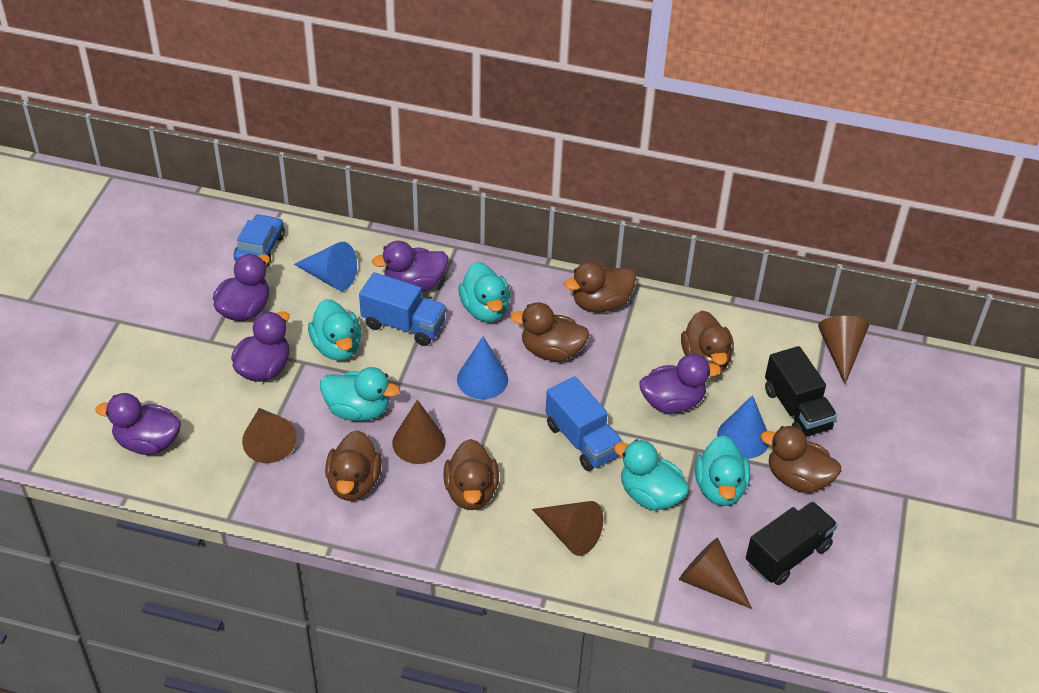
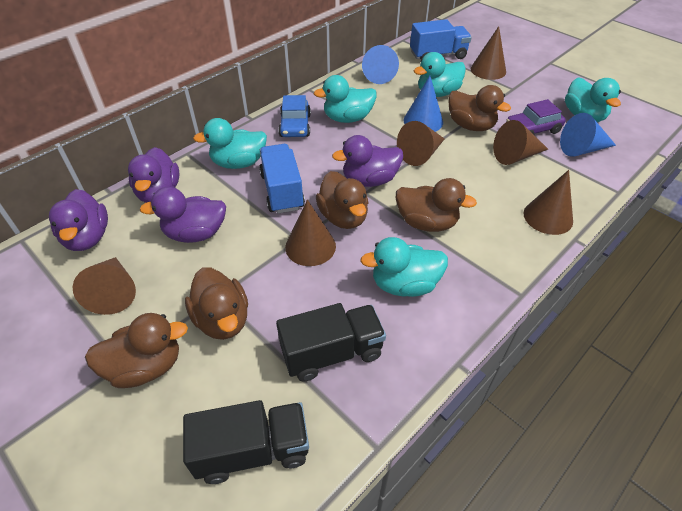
brown cone: [242,408,297,463] [392,400,446,464] [532,501,604,556] [679,538,752,609] [818,316,869,385] = 5 -> [73,257,136,315] [285,200,336,266] [397,121,444,166] [471,26,506,80] [493,120,548,165] [523,170,573,235] = 6
brown duck: [325,430,382,501] [443,439,499,510] [510,302,590,361] [564,262,636,312] [681,311,734,372] [760,426,841,493] = 6 -> [85,313,188,388] [185,267,248,340] [316,171,368,229] [396,178,477,232] [448,85,511,131] = 5
purple car: none = 0 -> [506,99,566,135] = 1
purple duck: [96,393,181,455] [213,254,270,321] [231,311,289,382] [371,241,448,291] [639,354,721,414] = 5 -> [49,189,108,251] [128,147,179,203] [140,187,226,243] [332,135,403,187] = 4

